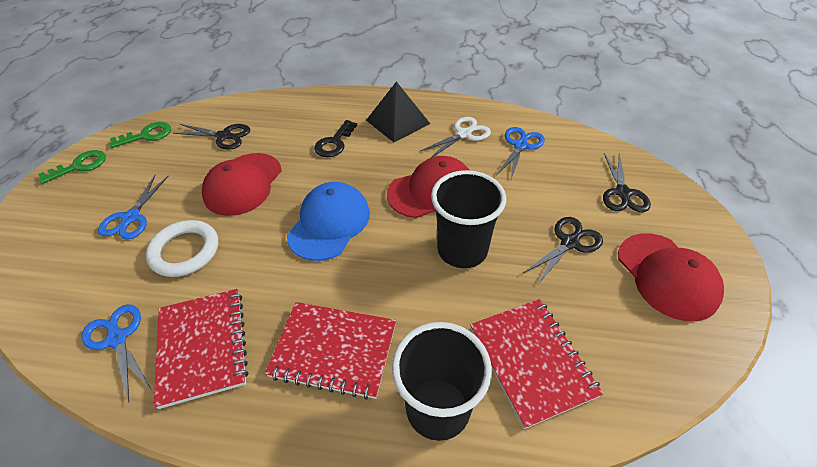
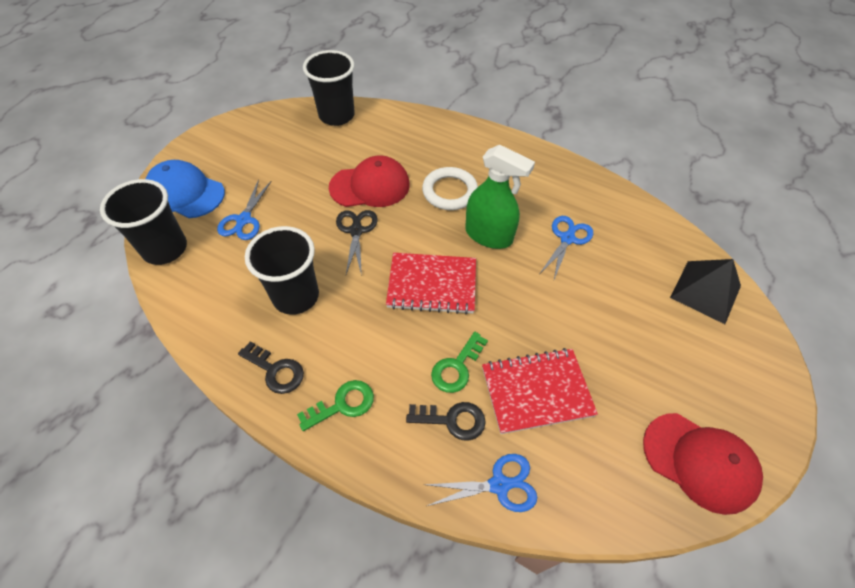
black cup: [392,322,492,441] [431,170,506,268] = 2 -> [100,179,187,265] [245,226,319,315] [303,50,355,126] = 3
black key: [314,120,357,157] = 1 -> [238,342,304,394] [406,402,486,441] = 2
black scissors: [173,124,250,150] [523,217,603,285] [603,153,651,212] = 3 -> [336,210,378,276] = 1
green spray bottle: none = 0 -> [465,145,535,249] = 1
red cap: [202,153,282,216] [387,156,469,218] [618,233,724,321] = 3 -> [329,156,410,207] [643,413,763,515] = 2
red notebook: [154,289,248,409] [265,302,396,400] [470,299,604,429] = 3 -> [386,253,476,315] [482,348,598,434] = 2
white scissors: [419,117,491,158] = 1 -> none = 0

